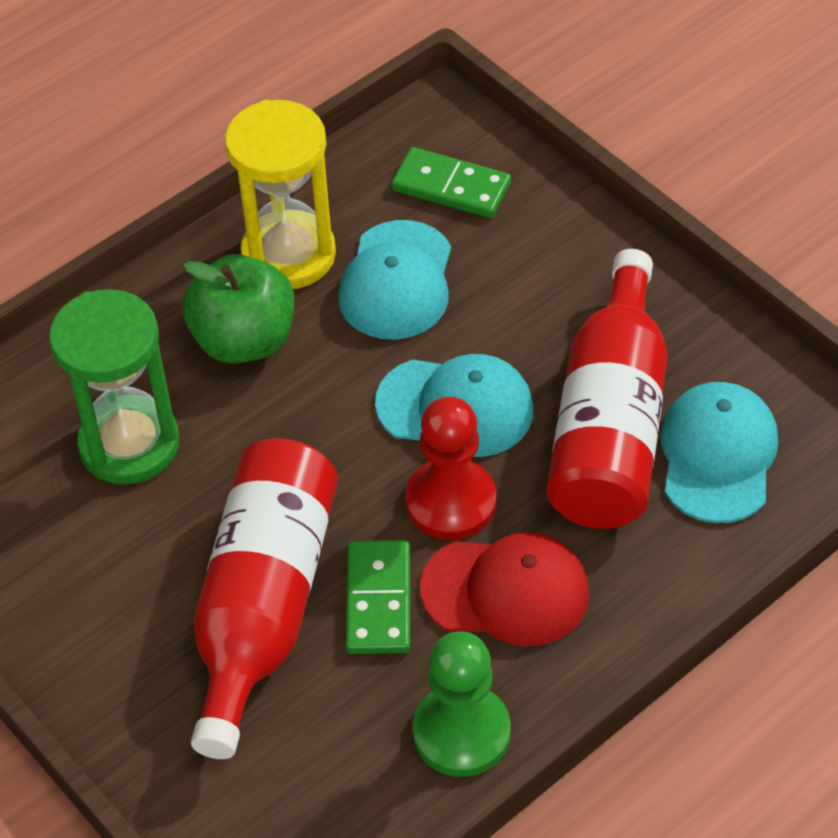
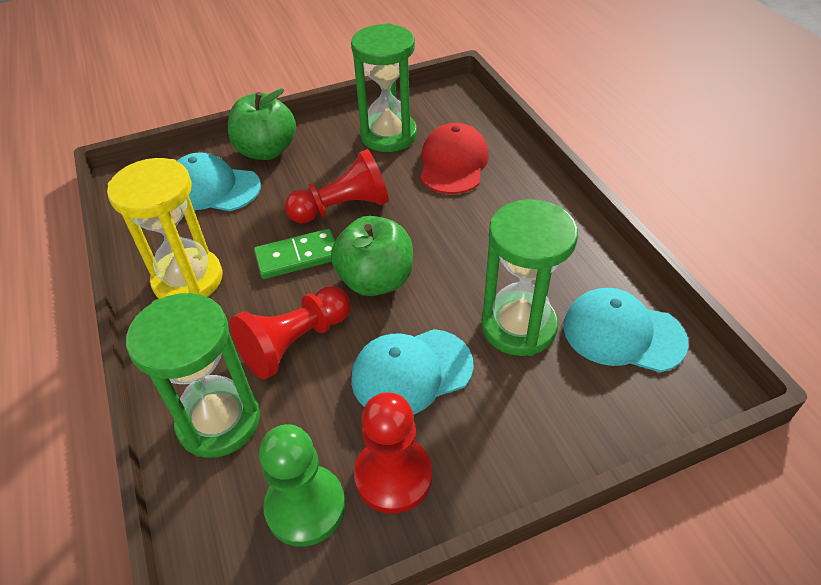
green apple: [182,254,294,364] = 1 -> [228,89,296,160] [331,216,413,296] = 2
green domino: [346,540,410,654] [392,147,511,218] = 2 -> [254,229,335,279] = 1
green hourglass: [49,289,179,484] = 1 -> [126,293,260,458] [351,23,417,152] [481,199,578,356] = 3
red bottle: [191,438,338,759] [547,249,668,529] = 2 -> none = 0
red pawn: [406,397,496,540] = 1 -> [230,286,351,380] [285,149,389,224] [354,392,432,514] = 3

